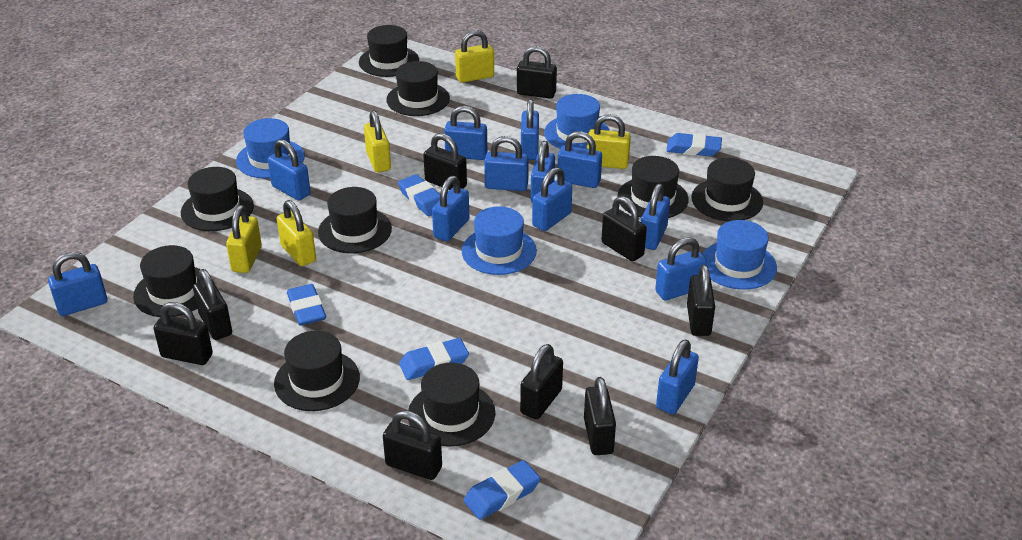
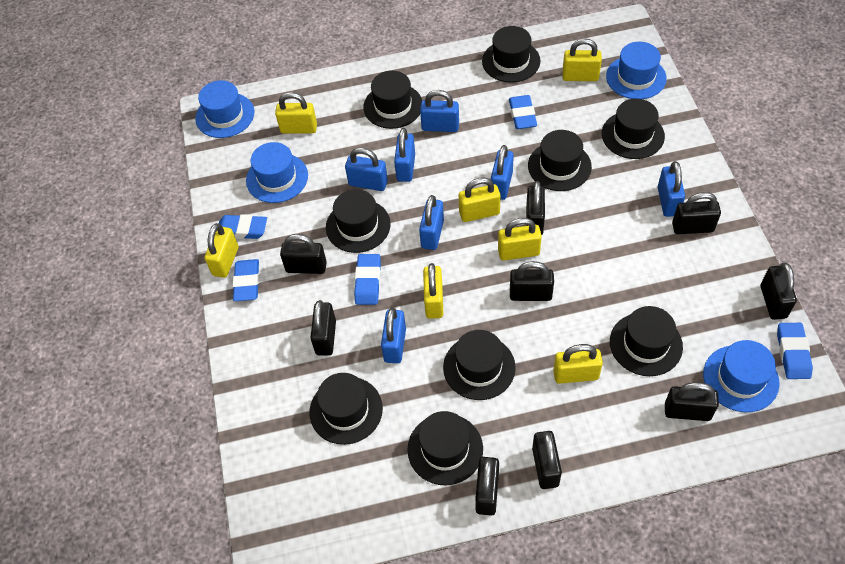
blue padlock: [48,252,107,316] [268,139,311,200] [432,176,469,241] [444,106,487,160] [484,136,529,191] [521,99,539,160] [531,141,555,202] [532,167,572,231] [557,131,602,188] [641,184,670,250] [655,237,707,300] [656,339,699,414] = 12 -> [345,148,388,191] [381,308,406,364] [394,128,415,182] [419,195,444,250] [420,90,459,132] [491,145,514,200] [658,161,685,217] = 7
yellow padlock: [226,205,262,273] [277,200,316,266] [364,110,391,172] [455,30,494,83] [587,114,631,169] = 5 -> [204,223,238,278] [275,92,317,134] [423,263,443,319] [459,177,500,222] [498,218,542,261] [553,344,603,384] [562,39,602,81] = 7

